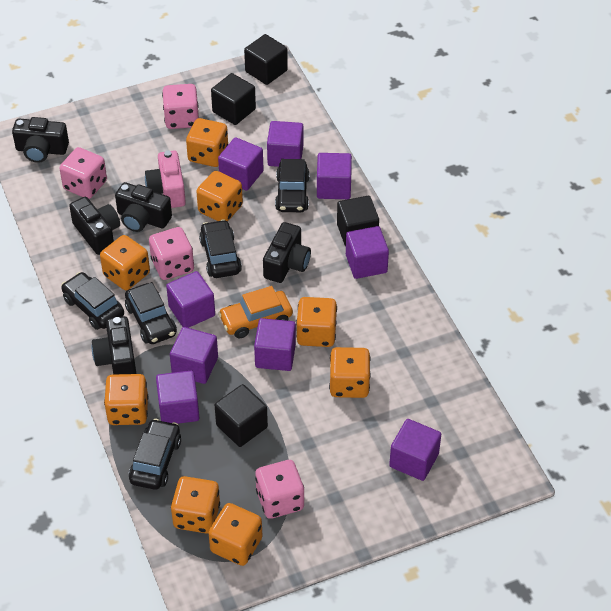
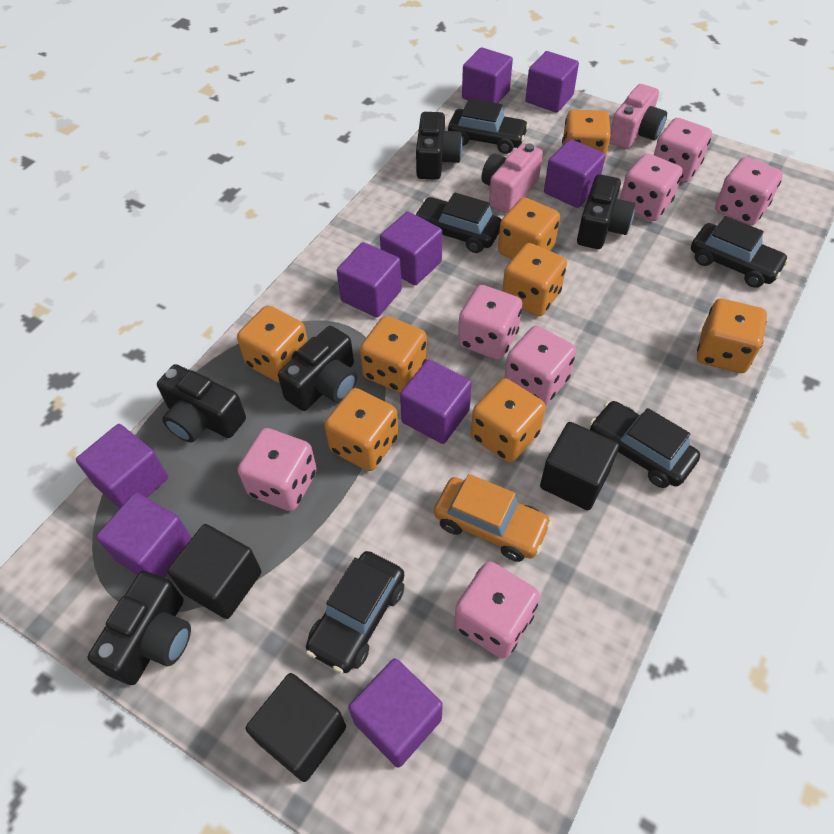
black cube: [211,73,256,125] [215,384,268,447] [244,34,288,85] [337,196,379,247] = 4 -> [167,524,262,619] [246,673,346,782] [540,422,619,510] = 3
pink camera: [145,151,186,208] = 1 -> [481,143,543,213] [609,84,667,149] = 2
pink dice: [59,147,107,199] [149,227,194,280] [162,84,199,129] [255,460,304,519] = 4 -> [238,428,317,511] [454,561,540,659] [458,285,522,360] [504,325,576,405] [620,153,683,221] [654,118,712,183] [715,157,783,225] = 7

